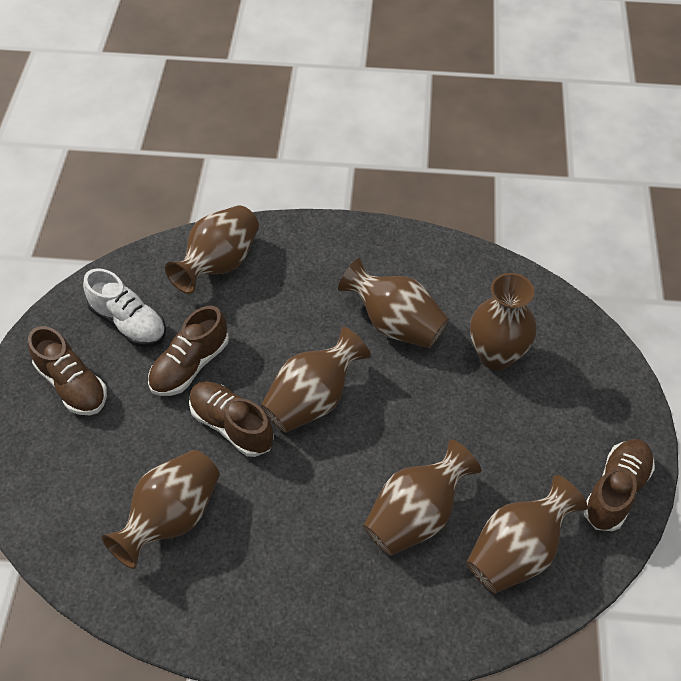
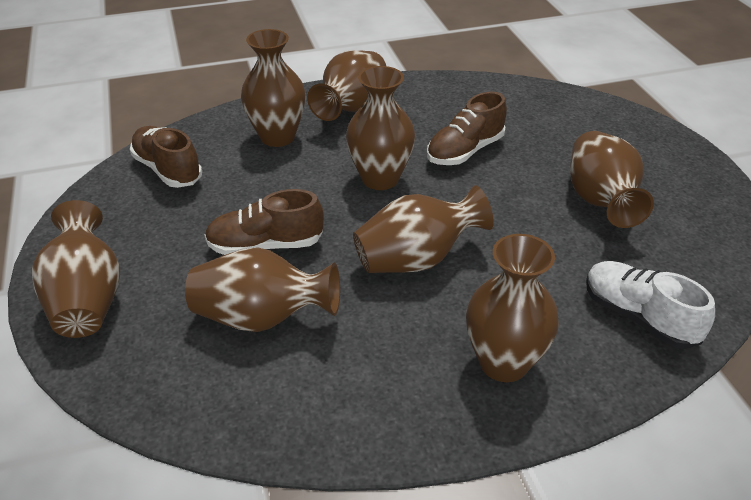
brown shoe: [28,326,107,415] [148,306,229,396] [189,381,274,457] [583,439,655,531] = 4 -> [130,126,202,188] [205,189,324,255] [427,92,507,165] = 3
brown vase: [102,450,220,569] [165,205,259,294] [261,327,371,433] [338,258,449,348] [363,439,481,556] [466,475,588,594] [470,273,537,370] = 7 -> [31,200,120,338] [185,247,340,332] [241,29,306,147] [307,50,386,121] [346,66,415,190] [353,185,494,273] [466,234,559,382] [570,131,654,228] = 8

